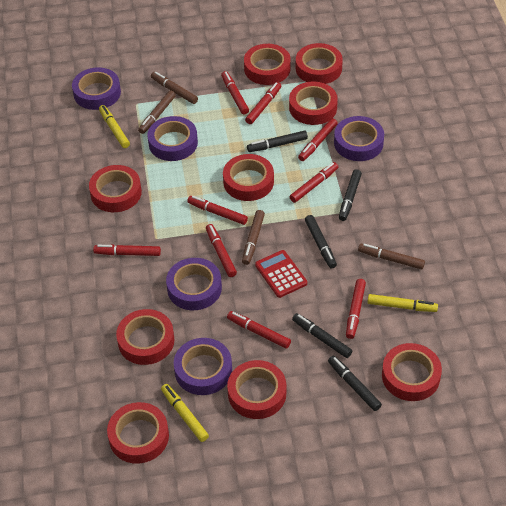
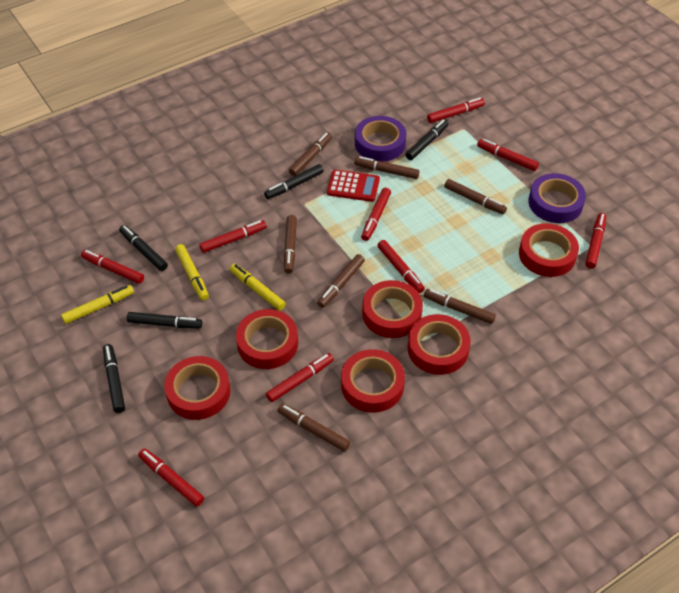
brown marker: [138,91,176,134] [151,72,198,104] [242,210,265,265] [358,244,425,270] = 4 -> [277,404,350,451] [284,215,297,273] [289,132,332,176] [317,254,365,308] [354,156,420,179] [424,289,496,324] [444,179,507,214] = 7
purple tape: [72,67,121,110] [147,116,198,161] [166,258,222,310] [174,338,232,395] [334,116,384,161] = 5 -> [355,116,406,162] [528,173,586,223] = 2
red tape: [89,165,142,212] [107,402,169,464] [116,309,175,365] [223,154,274,201] [227,360,286,419] [244,44,291,85] [289,82,338,125] [296,43,343,84] [382,343,442,401] = 9 -> [164,356,231,420] [236,309,298,369] [341,349,405,413] [362,280,423,338] [408,314,471,375] [519,223,579,277] = 6

